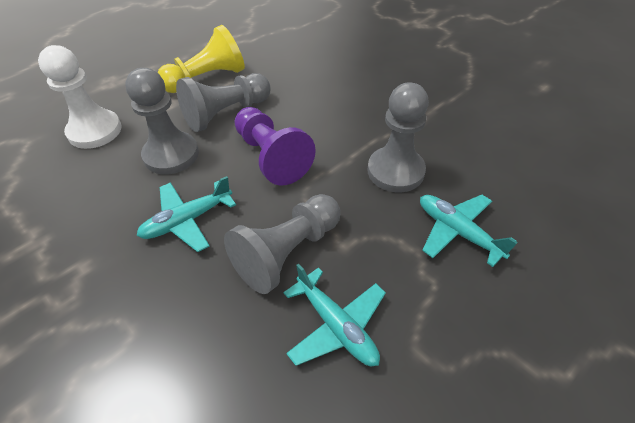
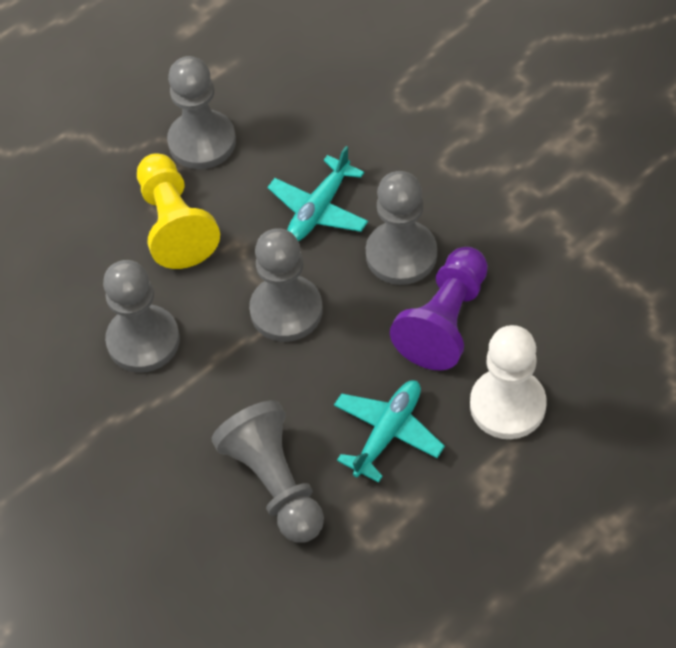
grey pawn: [125,68,199,175] [176,73,270,132] [224,194,341,294] [367,82,429,192] = 4 -> [103,260,180,373] [167,56,236,169] [211,400,324,542] [249,228,323,342] [366,171,437,285] = 5
turquoise plane: [137,176,236,252] [283,263,386,366] [420,195,518,267] = 3 -> [268,146,368,241] [334,380,445,483] = 2

